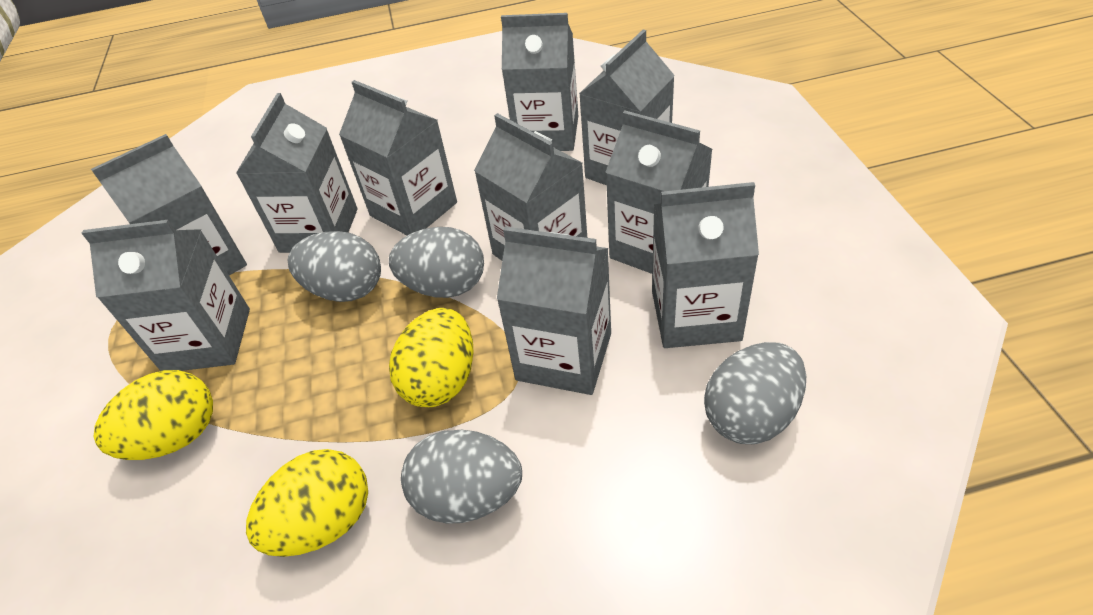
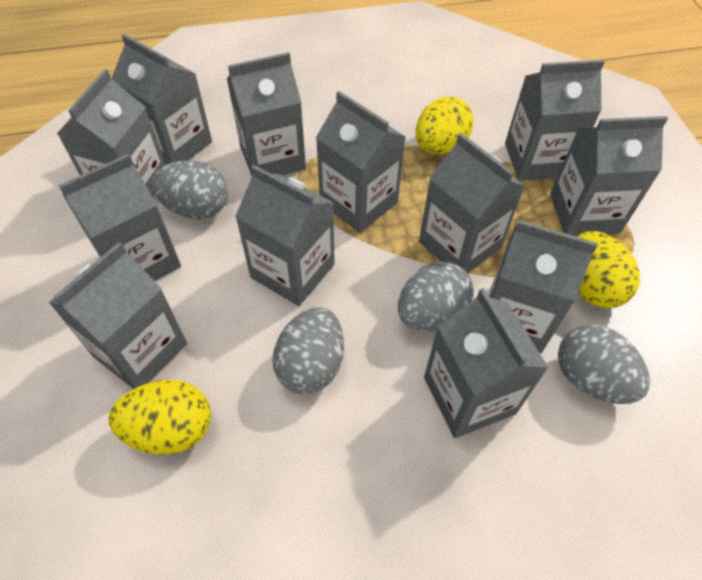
grey carton: [82,220,250,371] [91,134,247,275] [236,93,358,253] [339,80,457,235] [474,113,587,261] [497,227,611,395] [501,13,578,151] [579,30,675,185] [605,111,713,274] [652,182,759,348] = 10 -> [49,242,187,389] [57,69,165,197] [58,154,181,281] [111,34,212,165] [227,52,306,176] [235,165,335,306] [316,91,406,233] [419,133,525,273] [424,288,548,438] [489,220,598,353] [505,60,605,181] [550,116,668,236] = 12

